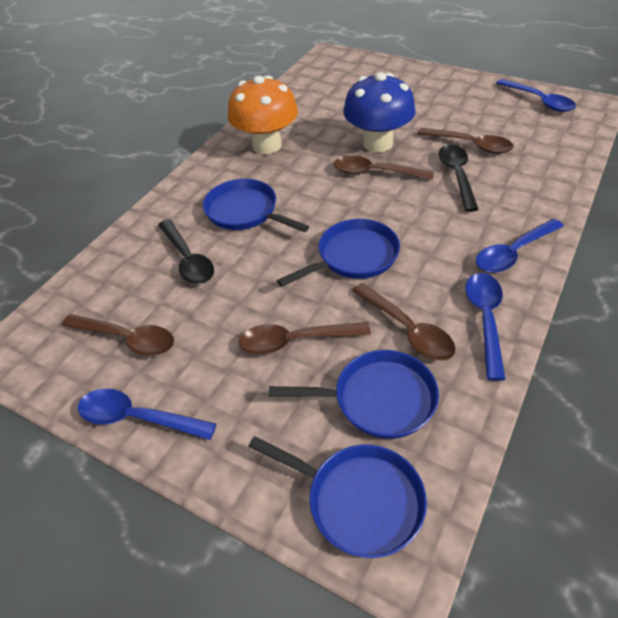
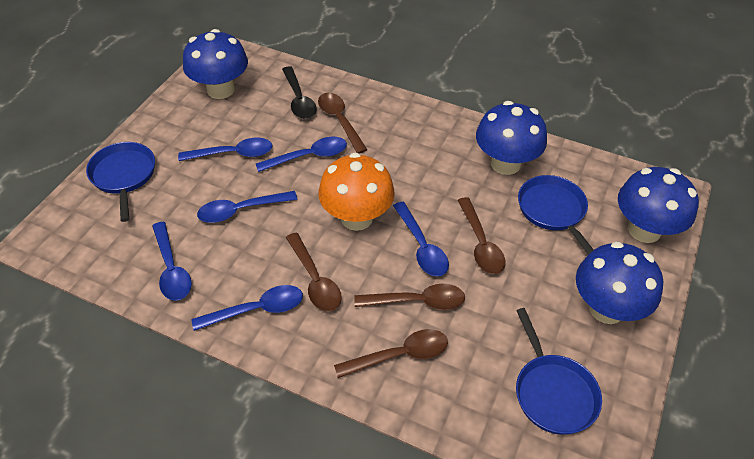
black spoon: [158,220,214,284] [439,144,479,212] = 2 -> [282,66,317,119] = 1
blue mushroom: [344,72,416,152] = 1 -> [183,29,248,99] [476,101,547,175] [576,241,663,324] [618,167,699,243] = 4
blue pan: [203,179,309,232] [248,436,427,558] [269,350,439,439] [277,219,400,287] = 4 -> [86,142,155,222] [516,308,602,435] [518,175,594,255] = 3
blue spoon: [78,388,217,440] [465,273,506,381] [476,219,564,273] [496,79,576,112] = 4 -> [152,222,192,301] [178,138,273,161] [191,285,303,331] [197,191,297,223] [256,137,347,172] [393,202,449,276] = 6

